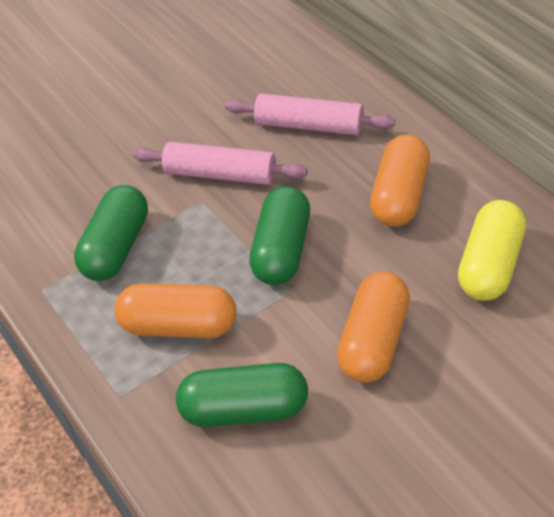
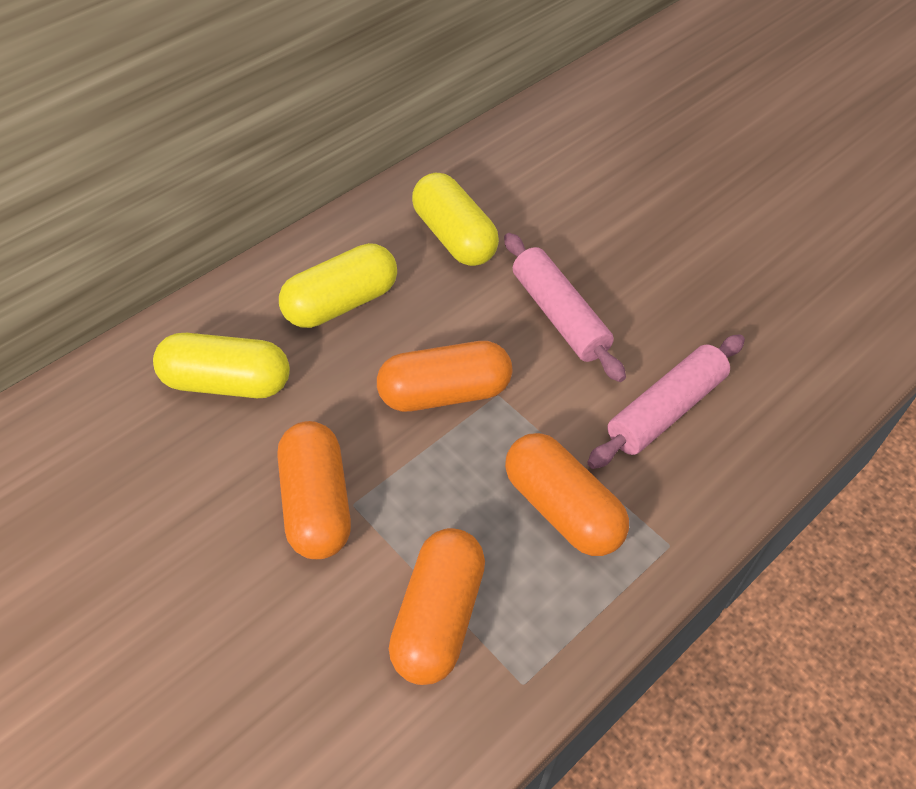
green capsule: [74,185,148,281] [176,363,308,427] [249,186,310,285] = 3 -> none = 0
orange capsule: [114,283,236,338] [337,272,410,383] [370,135,430,227] = 3 -> [278,421,351,559] [377,341,512,412] [389,528,485,685] [505,433,629,556] = 4
yellow capsule: [458,200,526,301] = 1 -> [153,333,290,398] [279,243,397,328] [412,173,499,266] = 3

